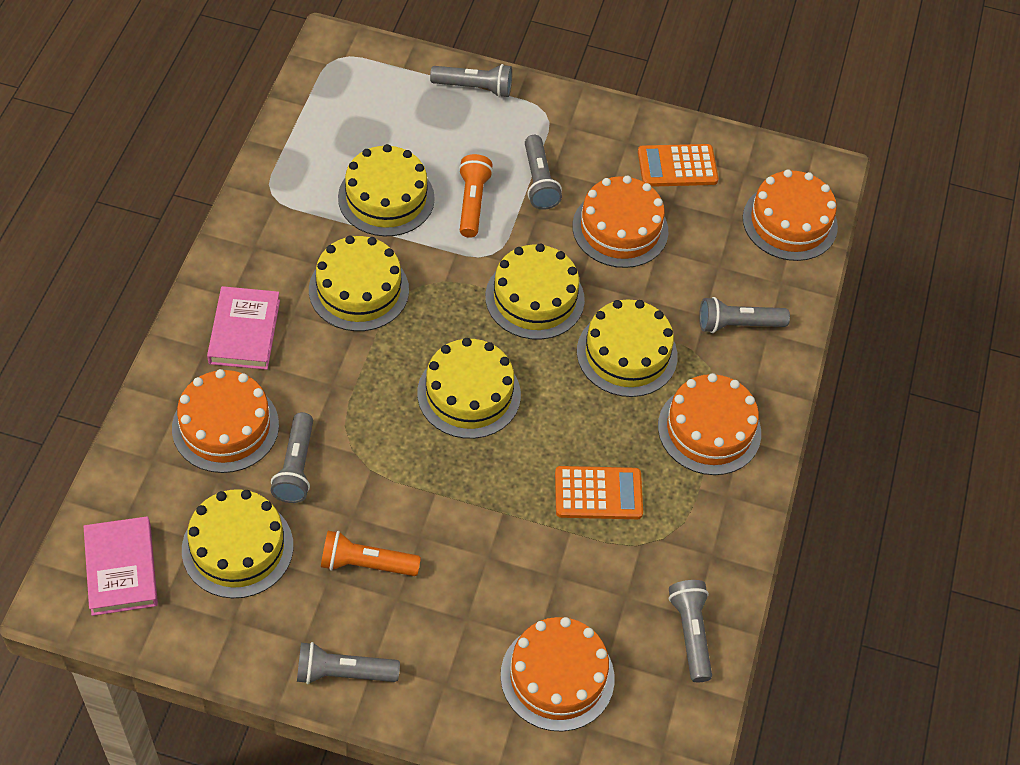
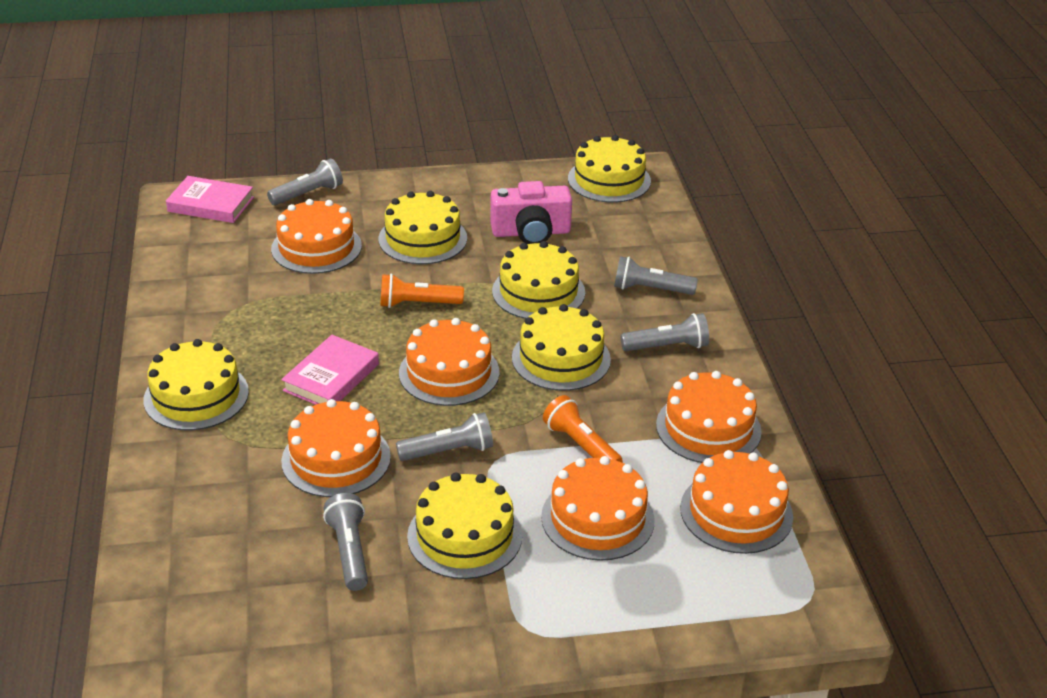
grey flashlight: [271,412,313,503] [297,642,400,684] [430,64,512,98] [525,135,562,210] [669,580,712,682] [699,297,790,333] = 6 -> [267,158,343,205] [323,493,368,591] [396,412,493,461] [614,256,698,295] [621,313,709,351] = 5
orange cake: [172,369,279,473] [501,617,615,732] [572,176,668,268] [658,373,761,475] [743,169,838,261] = 5 -> [271,199,362,274] [281,399,391,497] [399,318,500,406] [541,456,655,561] [656,371,762,463] [680,450,793,554] = 6
orange calculator: [555,466,643,519] [638,144,718,187] = 2 -> none = 0
pink camera: none = 0 -> [490,181,572,244] = 1

